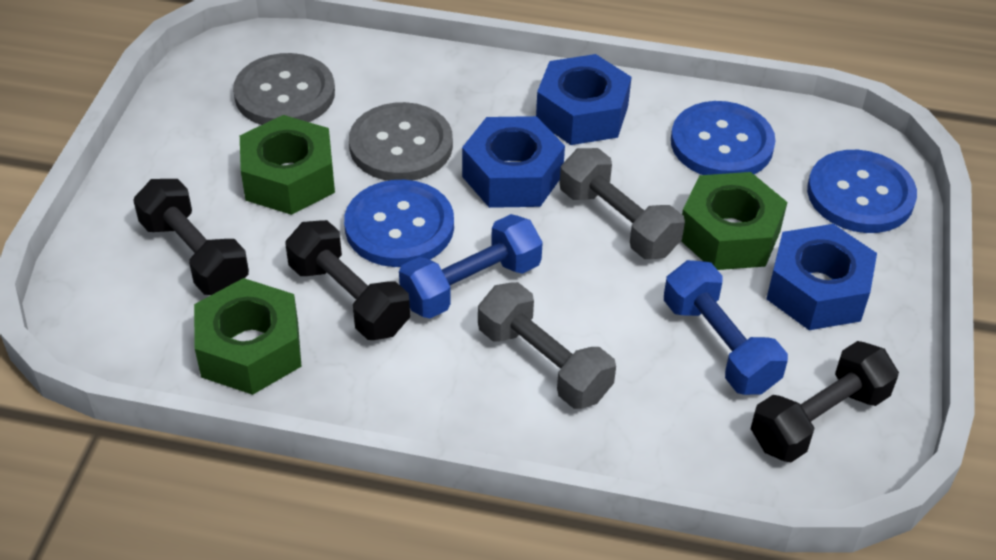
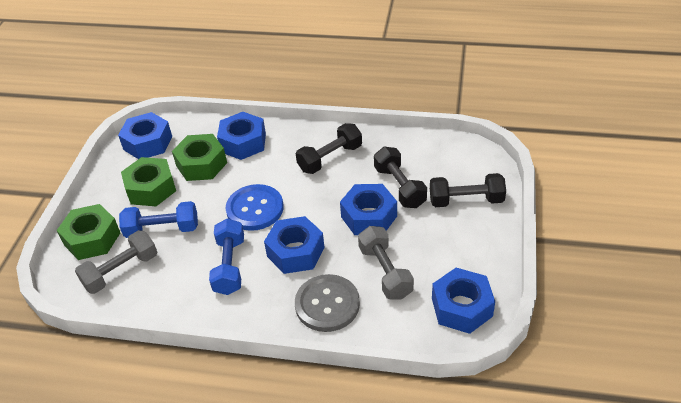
blue button: [344,180,454,267] [671,101,775,175] [807,150,917,233] = 3 -> [226,184,284,231] = 1
blue nut: [462,116,565,208] [536,54,632,145] [766,224,877,330] = 3 -> [118,112,172,159] [217,112,266,160] [264,216,325,274] [340,184,397,235] [432,268,495,334] = 5
grey button: [233,53,335,125] [349,102,453,181] = 2 -> [295,274,360,332] = 1

